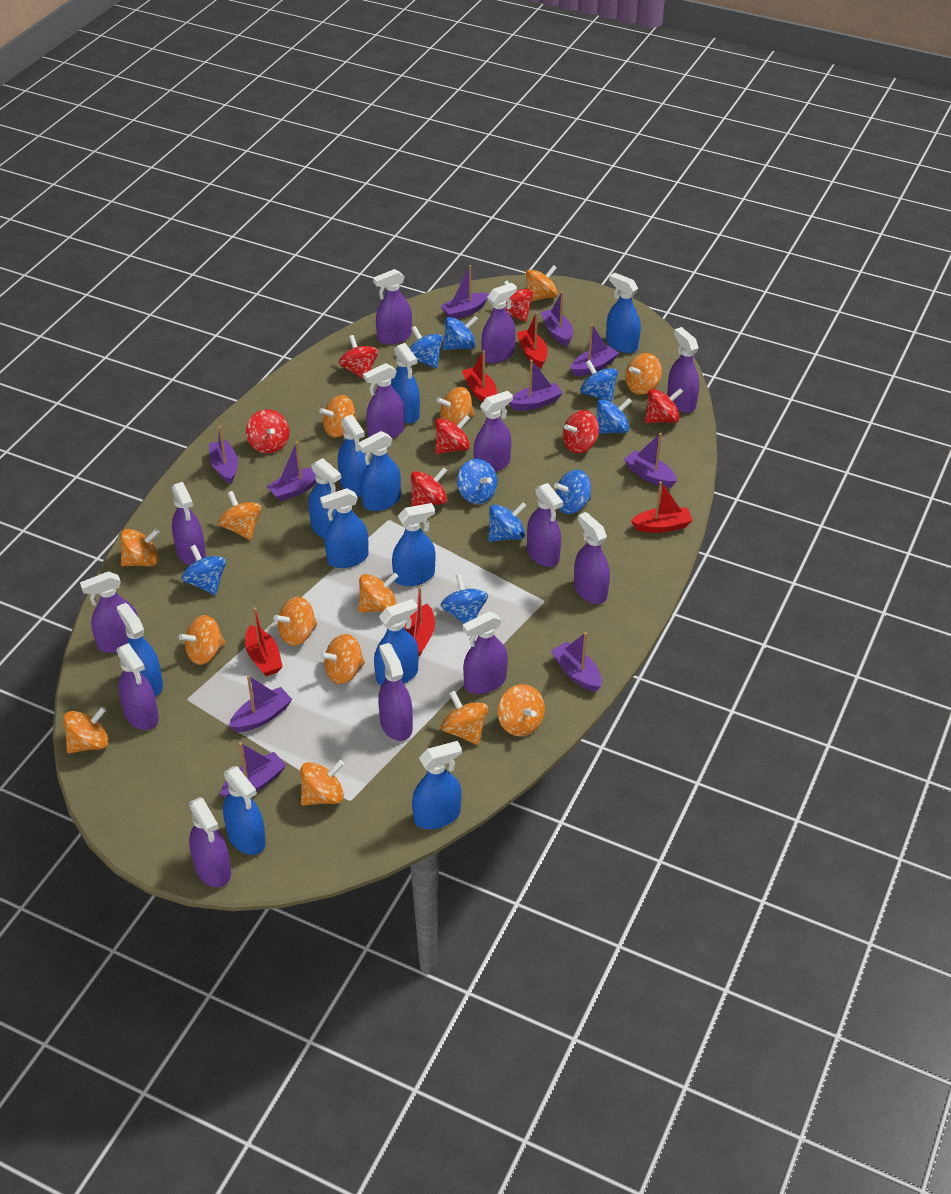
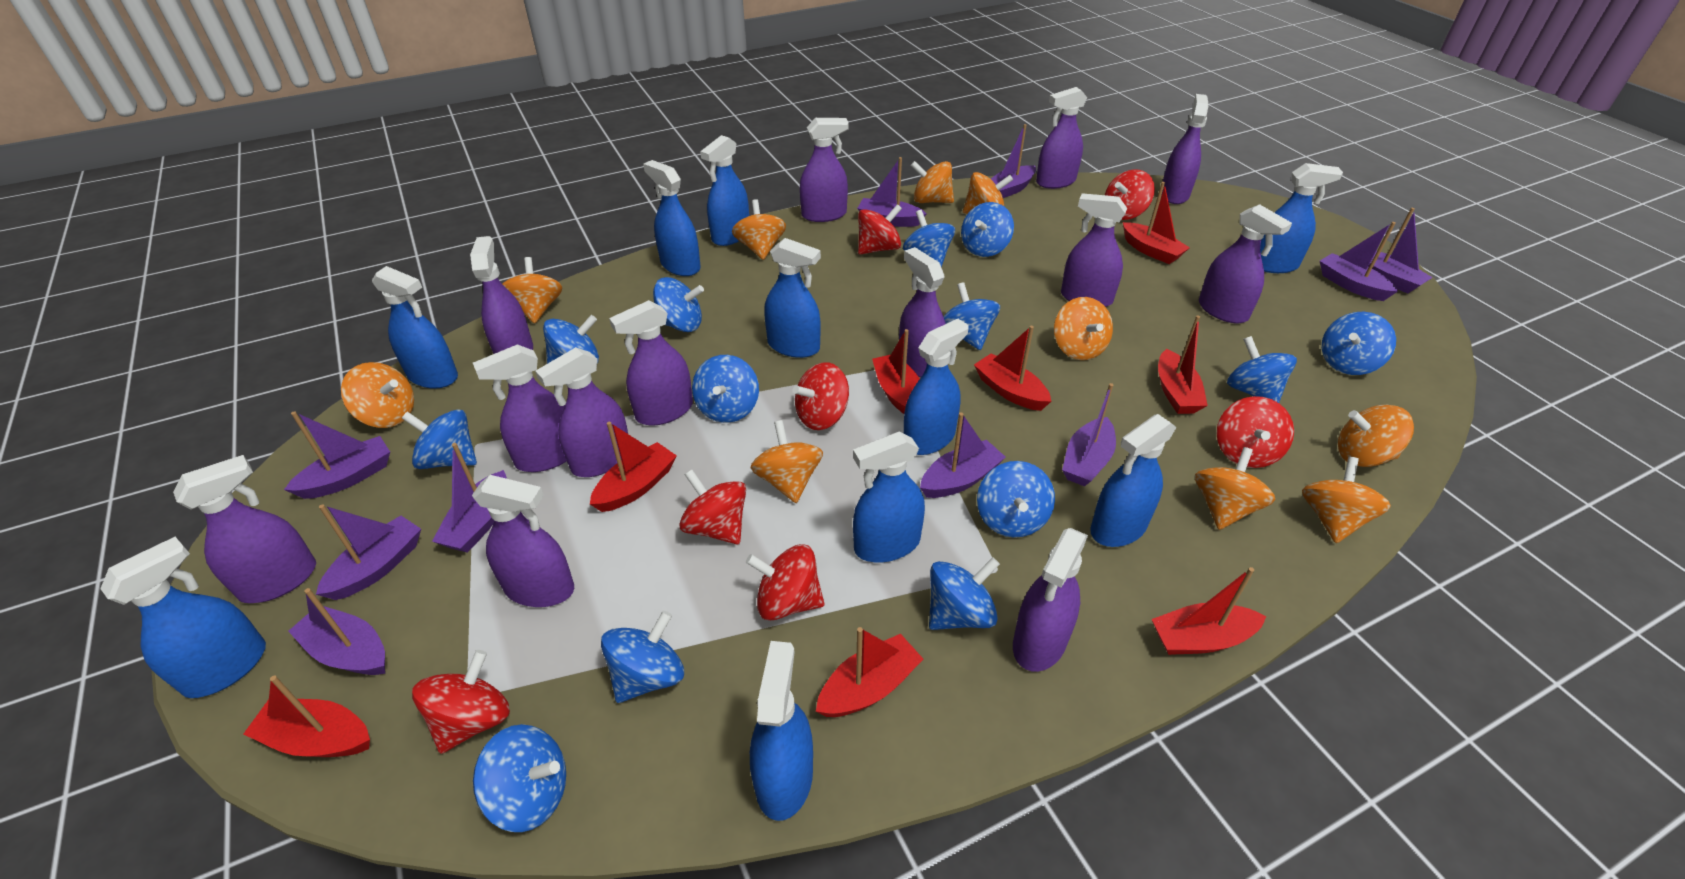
blue spinning top: [181,545,226,595] [409,326,443,368] [440,574,488,624] [443,316,478,350] [457,459,497,504] [488,502,527,542] [554,470,591,514] [580,360,618,402] [596,398,632,434] = 9 -> [402,409,477,469] [473,724,566,832] [543,315,599,364] [601,611,684,703] [653,277,704,332] [692,355,759,423] [903,210,955,267] [929,557,1000,630] [943,282,1000,350] [961,202,1014,257] [977,461,1055,538] [1227,336,1297,403] [1322,312,1396,375] = 13
blue spray bottle: [117,603,163,696] [223,766,266,855] [308,458,341,539] [320,488,368,568] [338,415,368,497] [358,431,401,511] [374,599,419,685] [391,343,420,423] [392,503,435,586] [412,741,462,829] [606,272,641,353] = 11 -> [100,537,266,698] [372,266,458,389] [643,160,701,276] [700,135,749,246] [750,641,813,821] [764,238,821,358] [853,431,925,563] [904,319,968,455] [1090,414,1177,547] [1260,163,1343,273] = 10
orange spinning top: [63,706,109,753] [121,529,159,567] [179,615,225,665] [218,491,262,540] [273,597,317,646] [300,760,344,806] [319,395,358,438] [320,634,365,684] [358,573,399,613] [436,387,475,425] [441,691,488,745] [498,684,545,736] [526,265,558,302] [625,353,662,395] = 14 -> [341,362,414,428] [503,257,562,323] [732,199,786,260] [750,420,823,503] [911,161,954,203] [963,172,1013,214] [1054,297,1113,360] [1195,447,1275,530] [1302,457,1391,543] [1338,405,1414,467] = 10
red boat: [245,607,283,676] [404,587,435,656] [462,350,497,402] [517,312,548,368] [631,481,693,533] = 5 -> [243,676,370,757] [590,422,677,512] [816,627,924,717] [872,329,920,414] [974,326,1051,411] [1123,182,1190,264] [1152,567,1266,655] [1158,315,1208,414] = 8

